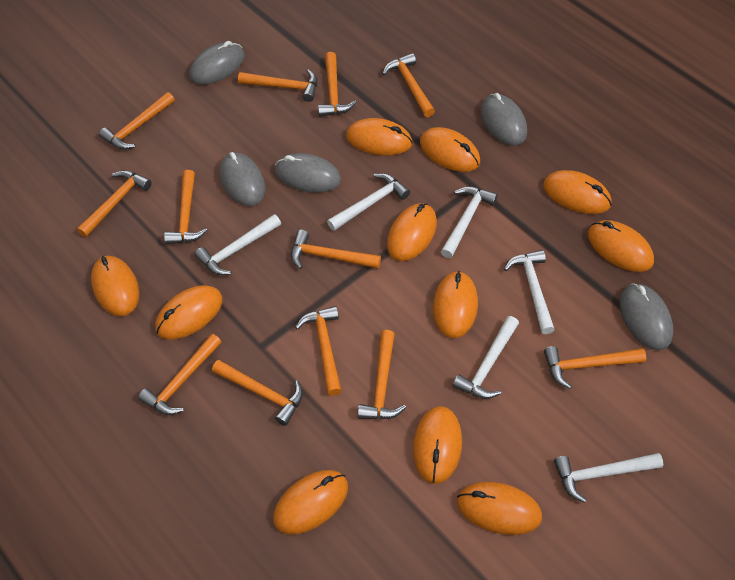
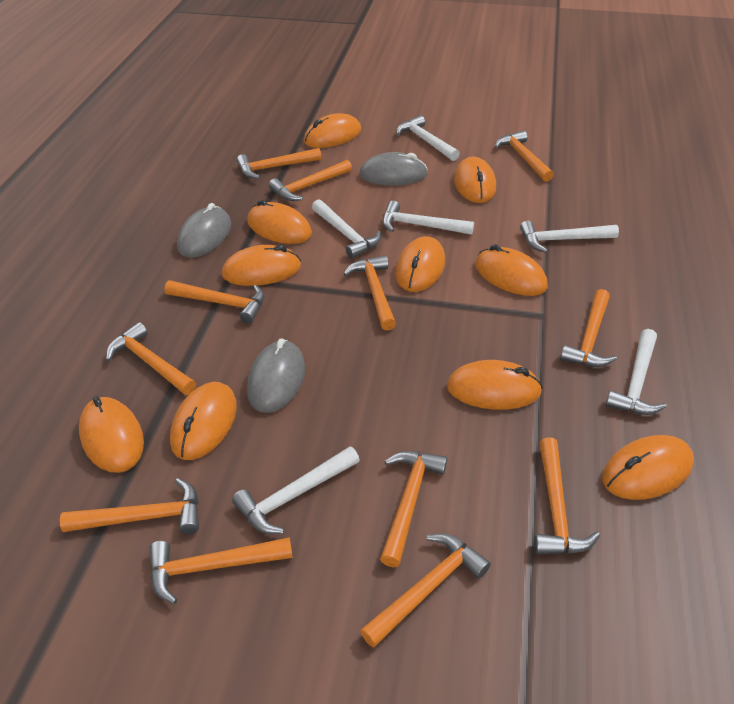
grey mouse: [190,41,245,85] [220,152,265,206] [275,153,341,193] [481,93,527,146] [620,283,673,350] = 5 -> [177,203,231,258] [247,339,305,413] [359,152,428,186] = 3
orange mouse: [91,256,139,316] [155,285,222,340] [273,470,348,534] [346,118,413,155] [387,203,437,261] [413,406,462,484] [420,127,480,172] [433,271,478,338] [457,482,542,535] [543,170,612,214] [588,220,654,272] = 11 -> [79,396,144,473] [170,382,237,460] [222,245,301,286] [247,200,312,244] [304,113,361,148] [395,236,445,292] [447,360,543,410] [454,157,496,203] [475,244,548,296] [602,435,694,500] = 10

